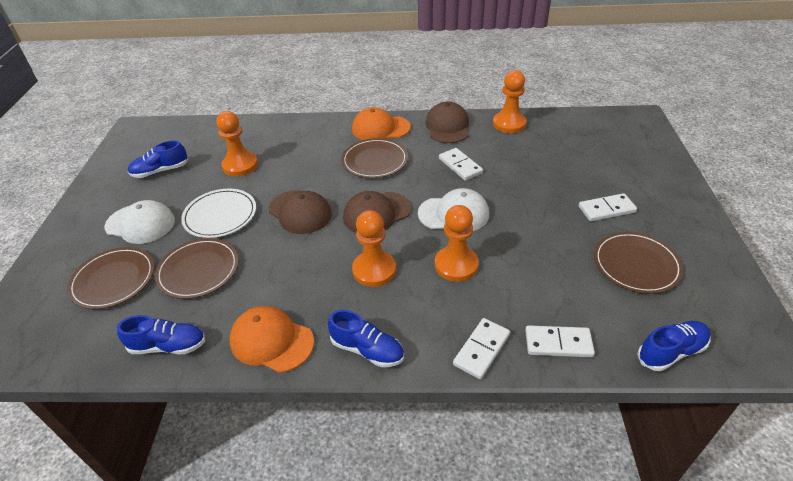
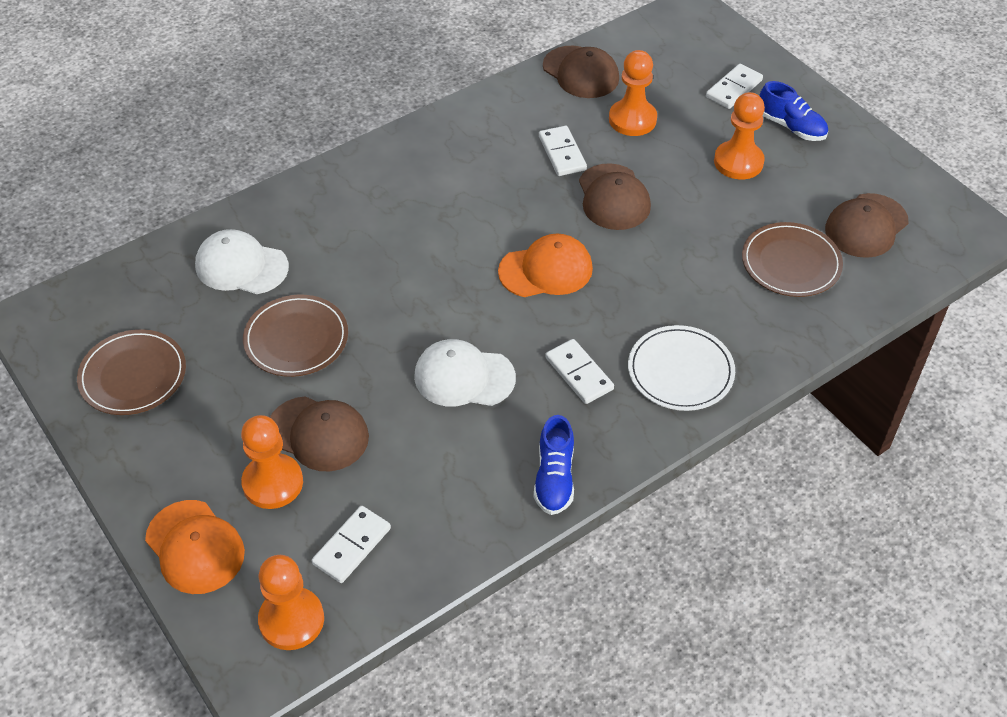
blue shoe: [117,315,205,354] [128,140,188,178] [328,310,404,367] [637,321,711,371] = 4 -> [534,415,574,515] [759,81,828,141] = 2
brown cap: [269,190,332,234] [343,191,411,233] [426,101,469,143] = 3 -> [270,396,369,471] [543,46,619,98] [579,163,651,230] [825,193,909,258] = 4
brown plate: [67,247,154,309] [155,238,239,299] [341,138,408,178] [594,232,684,294] = 4 -> [77,329,186,415] [243,295,348,377] [742,222,843,297] = 3

